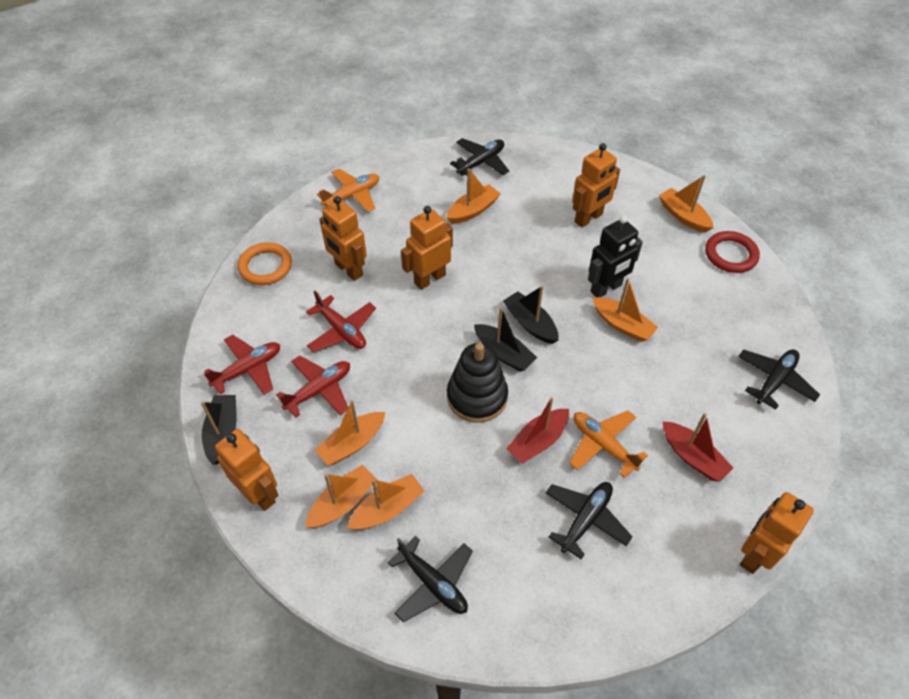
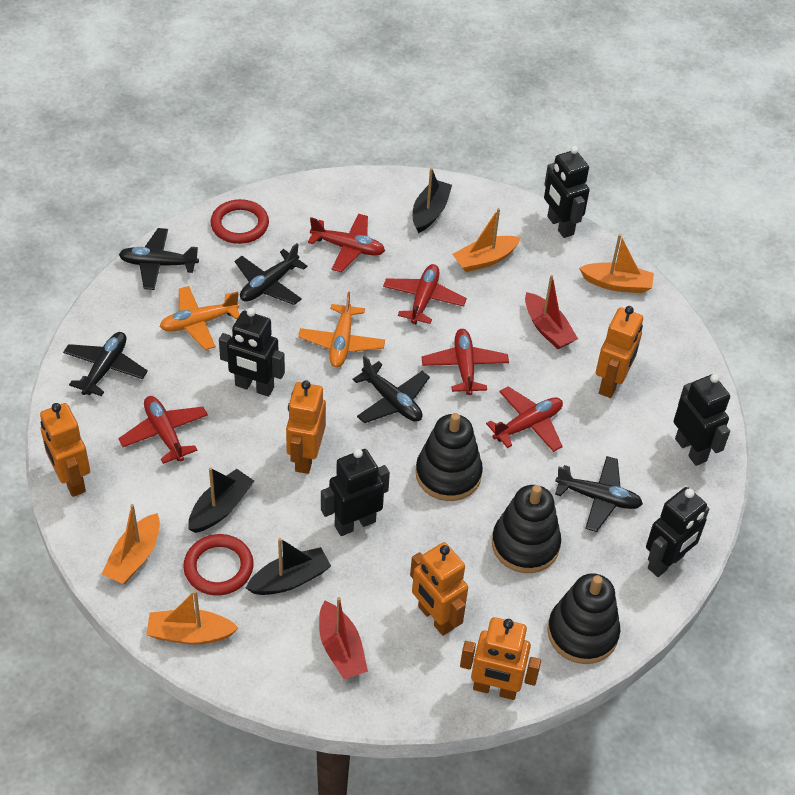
black plane: [388,536,473,622] [450,138,509,176] [546,482,632,559] [738,349,820,409] = 4 -> [63,332,148,396] [119,228,199,290] [235,243,308,305] [353,356,430,423] [555,456,643,532] = 5
black robot: [588,215,643,297] = 1 -> [219,308,285,397] [321,449,390,536] [544,146,590,238] [646,487,709,577] [674,374,730,466] = 5
black stacking toy: [447,343,508,423] = 1 -> [416,413,483,501] [492,485,561,573] [547,573,620,664] = 3
orange boat: [306,465,377,528] [315,400,385,466] [347,474,425,530] [446,168,501,224] [593,278,658,342] [659,175,713,233] = 6 -> [102,504,160,584] [146,590,238,644] [453,208,521,272] [579,234,654,293] = 4
orange ring: [238,243,292,285] = 1 -> none = 0
red plane: [204,335,280,394] [276,356,350,418] [306,291,376,352] = 3 -> [118,396,208,464] [308,214,385,272] [383,264,467,324] [421,329,509,395] [486,387,563,452] = 5
red ring: [705,231,760,273] = 1 -> [183,534,254,595] [210,199,269,244] = 2

